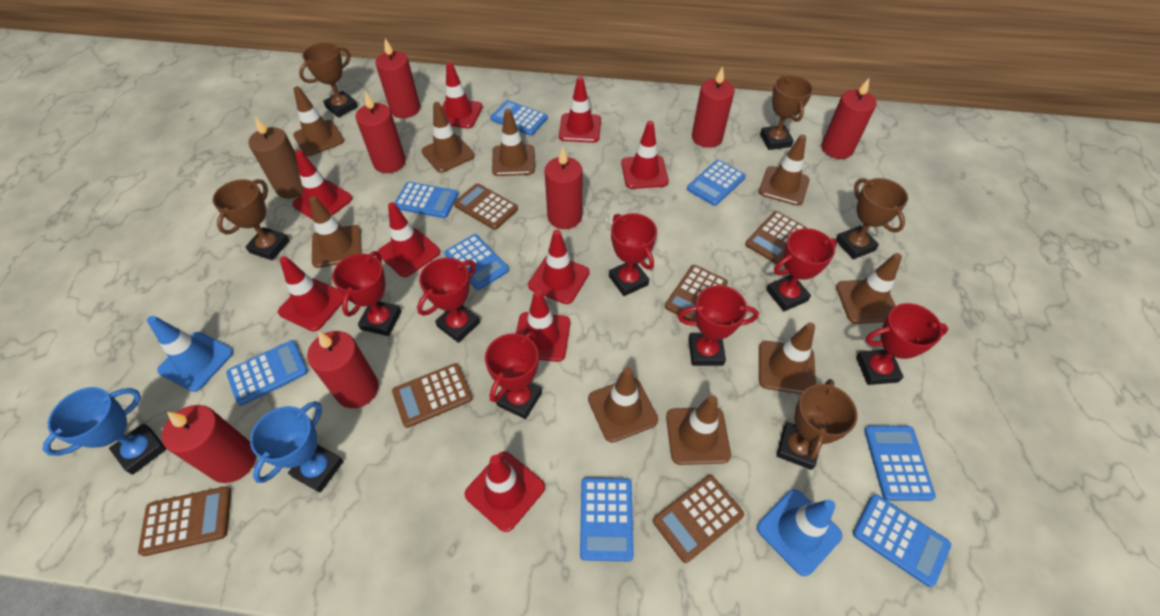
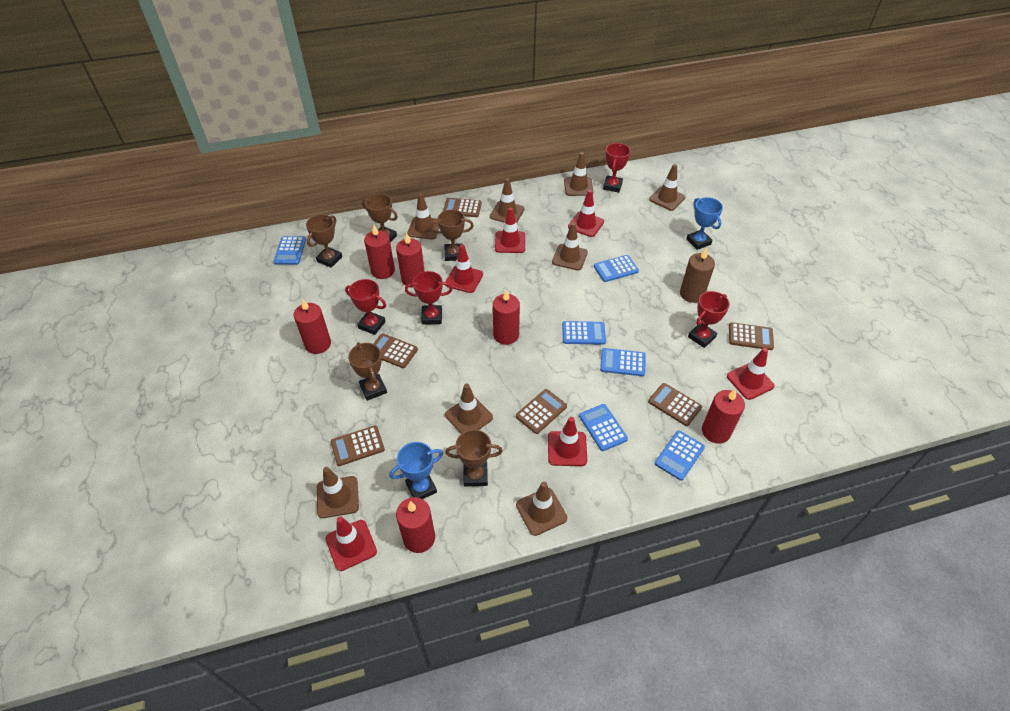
blue calculator: [226,340,308,406] [395,182,459,218] [445,234,509,290] [490,100,548,136] [580,478,634,562] [687,160,746,206] [853,494,951,587] [864,426,936,501] = 8 -> [274,236,306,265] [562,321,606,345] [579,404,628,451] [594,255,639,282] [600,348,646,376] [655,430,705,481] = 6
blue traffic cone: [147,316,234,392] [757,489,842,576] = 2 -> none = 0
brown traffic cone: [293,86,344,156] [309,196,362,268] [421,102,475,173] [492,109,535,176] [588,367,658,443] [666,395,731,465] [759,134,810,206] [759,323,816,394] [836,253,902,324] = 9 -> [317,467,359,518] [407,193,439,239] [445,384,493,434] [490,178,525,223] [516,482,567,536] [552,223,588,270] [564,152,593,196] [649,164,685,211] = 8
red candle: [162,405,256,483] [307,331,379,408] [356,91,406,173] [375,38,420,118] [544,148,582,229] [692,66,735,148] [821,78,877,159] = 7 -> [294,299,331,354] [364,225,395,279] [396,233,425,288] [396,497,435,553] [493,290,520,345] [702,389,745,444] = 6
red traffic cone: [278,256,344,331] [292,150,353,220] [378,202,440,277] [442,62,483,128] [465,452,545,532] [516,290,570,362] [528,230,589,304] [559,76,601,143] [621,121,669,189] = 9 -> [326,516,377,571] [445,244,483,293] [495,207,525,253] [548,417,587,466] [568,190,604,237] [727,348,774,400] = 6
red trophy: [332,251,402,336] [417,258,480,343] [485,331,542,419] [609,213,657,296] [678,285,759,366] [766,228,837,311] [856,303,948,385] = 7 -> [345,279,386,335] [405,271,452,325] [603,143,631,193] [688,291,730,348] = 4

